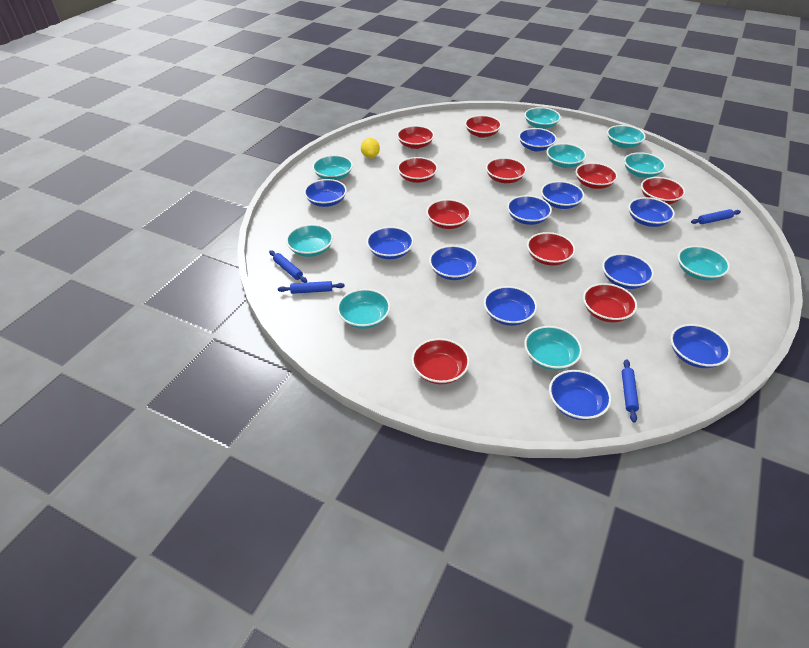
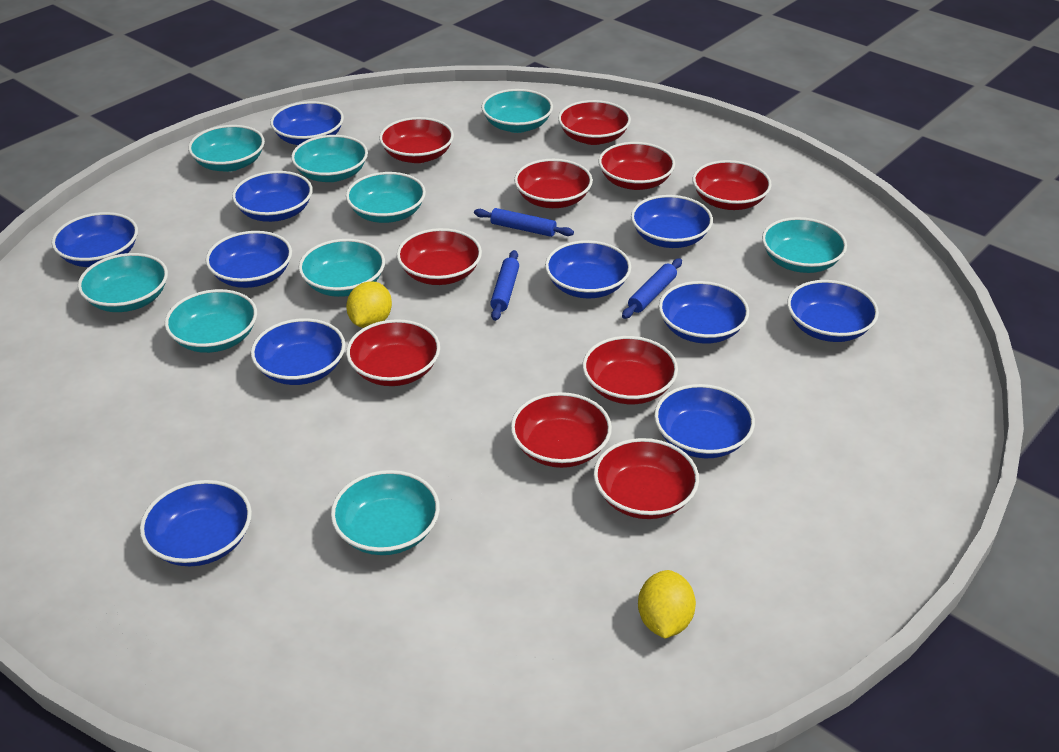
blue rolling pin: [269,250,307,283] [278,281,345,294] [622,359,639,422] [691,209,741,224] = 4 -> [474,208,574,237] [490,250,519,321] [622,258,682,319] = 3
yellow lemon: [361,138,380,158] = 1 -> [346,281,392,328] [638,570,696,639] = 2

